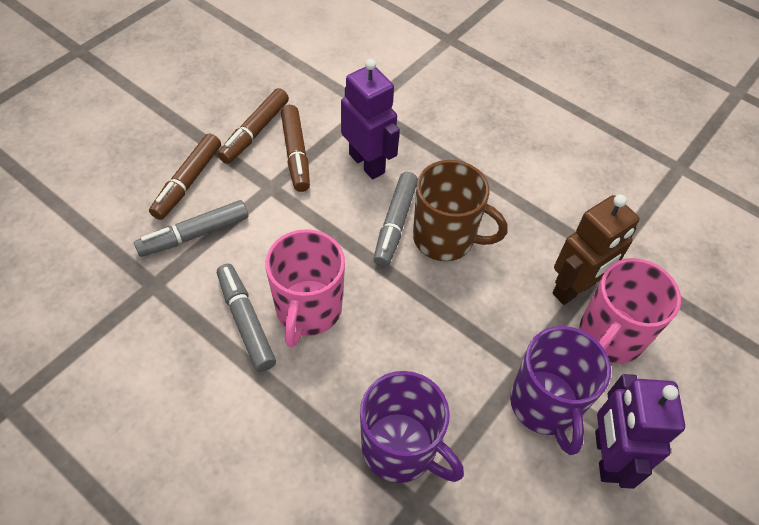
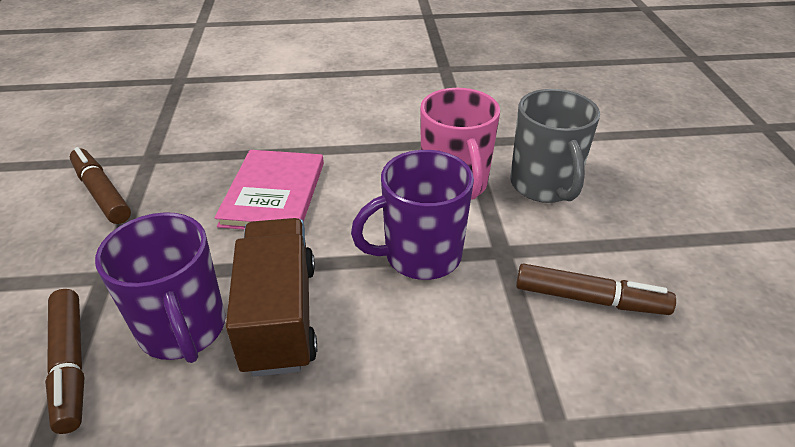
brown mug: [413,160,507,261] = 1 -> none = 0
brown robot: [552,194,640,305] = 1 -> none = 0
brown truck: none = 0 -> [226,218,317,377] = 1
grey marker: [134,200,248,257] [217,264,276,372] [373,172,418,267] = 3 -> none = 0
grey mug: none = 0 -> [511,89,600,203] = 1
pink book: none = 0 -> [214,150,324,230] = 1
pink mug: [265,229,345,348] [579,258,681,364] = 2 -> [420,88,500,200] = 1
purple robot: [341,58,400,179] [595,374,685,489] = 2 -> none = 0

